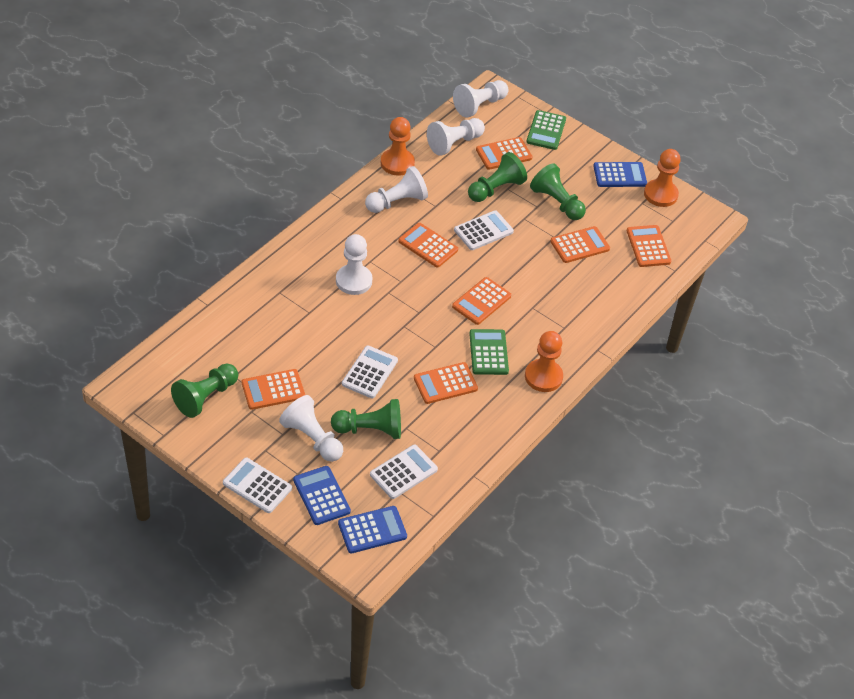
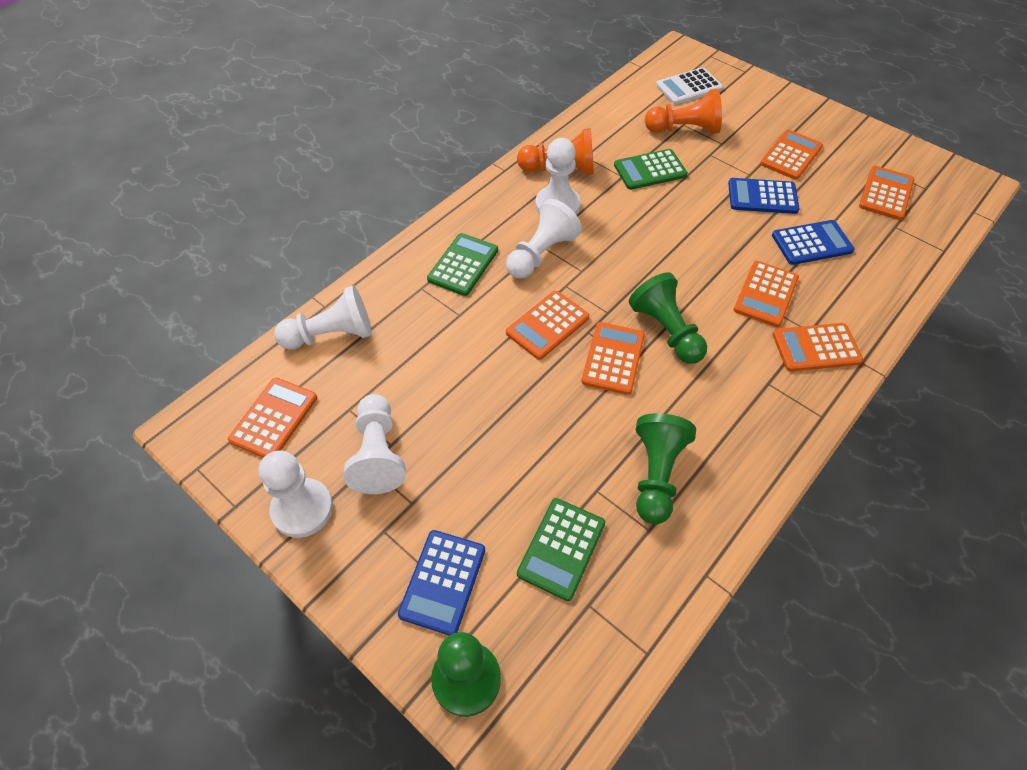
green calculator: [469,329,509,375] [526,110,566,150] = 2 -> [427,233,498,296] [517,498,605,601] [614,149,688,190] = 3
green pawn: [171,364,238,418] [331,399,401,439] [468,152,527,202] [530,163,586,220] = 4 -> [431,632,501,717] [629,272,707,364] [636,413,696,524] = 3
orange pawn: [381,117,415,176] [525,331,563,392] [644,149,681,207] = 3 -> [517,128,594,175] [645,89,722,134] = 2
white calculator: [223,458,292,513] [342,346,398,398] [370,445,438,499] [454,210,514,250] = 4 -> [656,67,723,104] = 1

